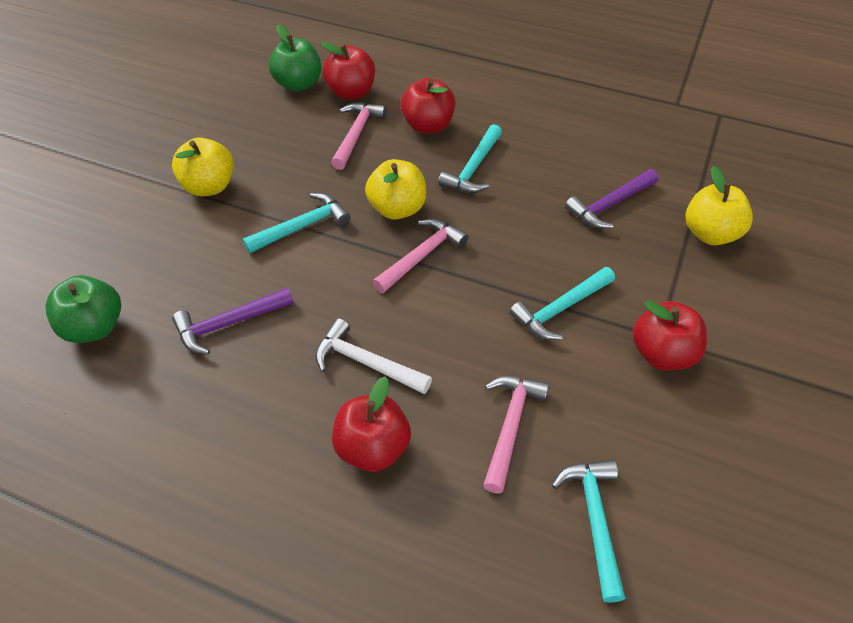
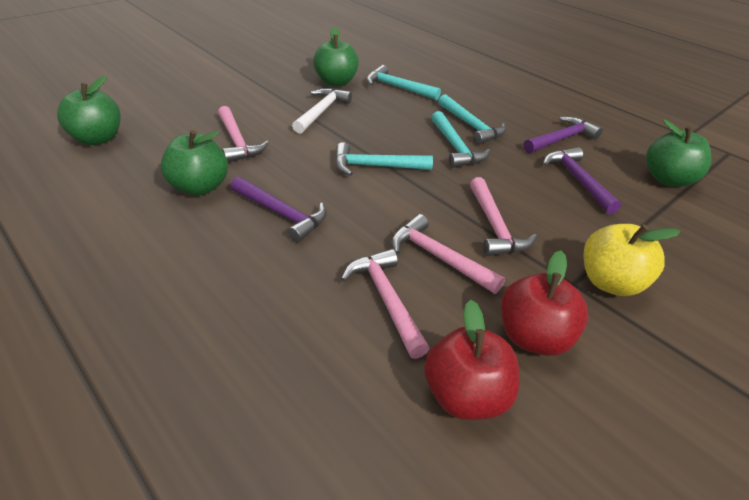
green apple: [46,275,121,343] [269,24,322,92] = 2 -> [57,75,121,145] [161,130,228,196] [313,27,359,86] [646,120,711,187] = 4
pink hammer: [331,102,387,170] [372,218,469,293] [483,376,549,494] = 3 -> [218,106,269,163] [341,249,430,359] [391,214,505,294] [470,177,537,256] = 4
purple hammer: [172,287,294,355] [565,169,658,229] = 2 -> [231,177,327,243] [523,116,603,153] [543,147,621,214] = 3
red apple: [320,42,375,100] [332,376,411,472] [400,78,456,134] [633,301,707,370] = 4 -> [424,300,520,420] [501,251,588,356] = 2
yellow apple: [172,137,234,196] [365,159,426,220] [686,166,753,245] = 3 -> [583,224,680,296] = 1

